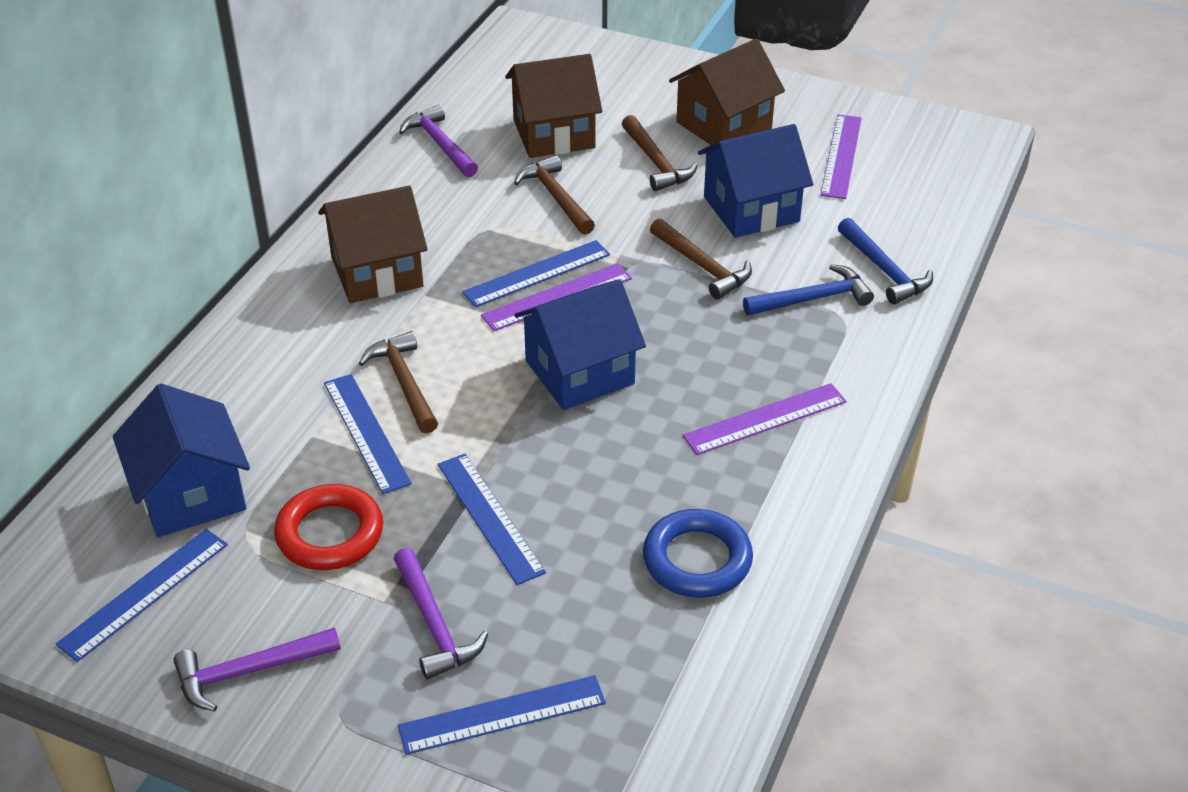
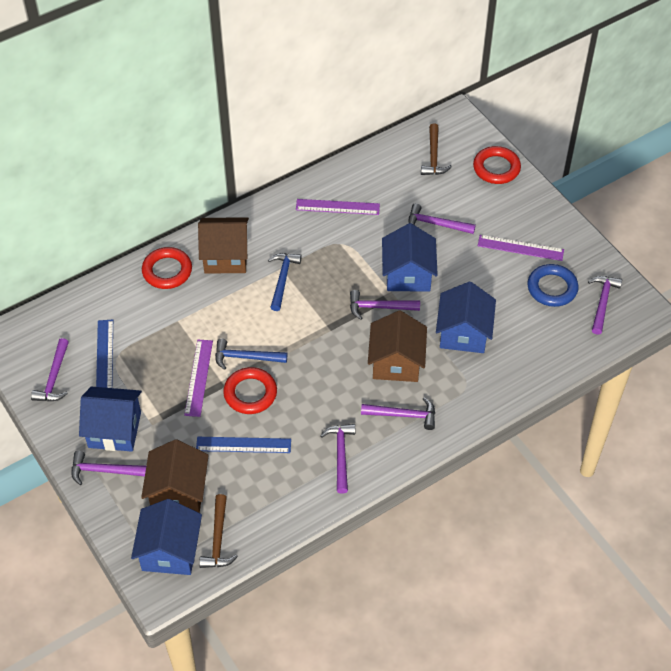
blue house: [113,384,250,537] [514,279,646,410] [698,124,813,238] = 3 -> [79,387,142,452] [131,499,202,575] [382,223,438,291] [436,281,496,353] = 4
blue ruler: [56,529,228,662] [324,374,412,494] [398,675,606,755] [438,454,546,585] [462,240,610,307] = 5 -> [96,320,113,388] [196,437,291,453] = 2
brown hammer: [359,331,438,434] [514,155,595,235] [622,115,698,191] [650,219,752,300] = 4 -> [199,494,238,568] [421,123,452,175] = 2
purple hammer: [173,627,341,712] [394,548,488,680] [399,105,478,177] = 3 -> [31,338,69,401] [71,451,146,485] [320,424,355,494] [350,290,420,320] [361,397,435,430] [408,203,476,234] [588,276,622,335] = 7
red ring: [274,484,383,570] = 1 -> [142,247,192,289] [223,367,277,414] [473,146,521,184] = 3

